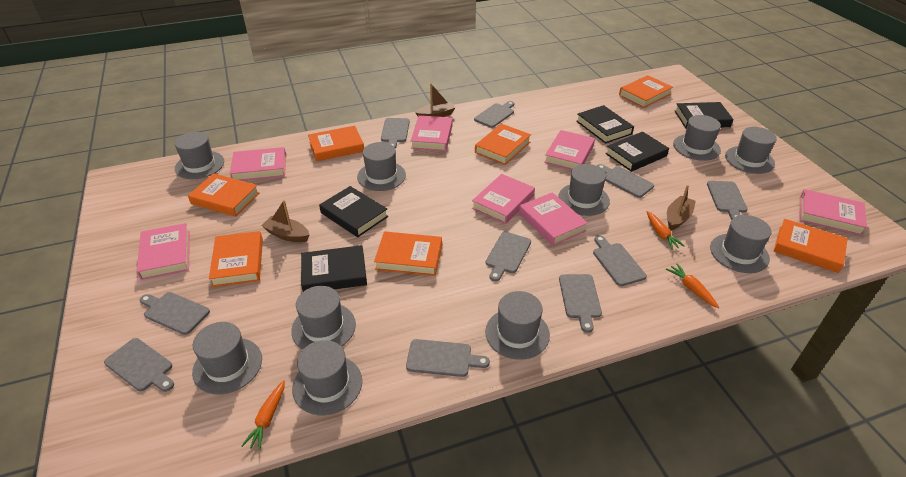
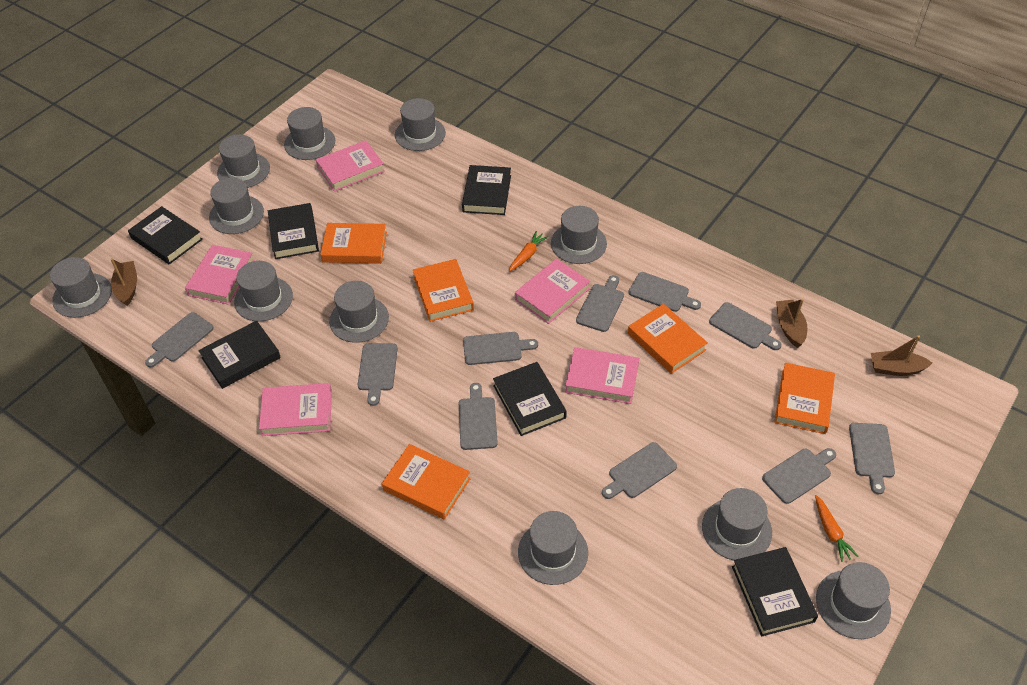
black book: [301,245,367,291] [319,186,388,237] [576,105,634,144] [606,131,669,172] [675,102,734,129] = 5 -> [128,206,203,264] [198,321,281,389] [268,203,319,259] [462,165,511,215] [493,362,567,436] [732,547,818,636] = 6
grey hat: [174,132,224,179] [192,322,262,394] [291,286,356,350] [292,340,362,415] [357,142,406,191] [485,291,550,360] [558,164,610,216] [673,115,721,161] [710,215,772,273] [725,127,777,174] = 10 -> [50,257,112,318] [209,178,264,234] [217,134,270,188] [234,261,293,322] [284,107,335,160] [329,281,389,343] [395,98,446,151] [518,511,588,585] [551,206,607,264] [702,488,772,560] [816,562,891,639] = 11
orange book: [188,173,259,217] [209,231,263,287] [308,126,364,162] [374,231,442,276] [475,124,531,165] [619,75,673,108] [773,219,848,273] = 7 -> [320,223,387,264] [382,444,471,520] [413,259,474,322] [628,304,708,374] [774,363,835,434] = 5
orange carrot: [242,380,285,450] [646,211,685,250] [666,264,719,308] = 3 -> [509,231,549,272] [815,495,859,562] = 2
pink book: [137,223,190,280] [230,147,286,181] [411,115,453,151] [472,174,535,224] [519,192,588,246] [544,130,595,170] [799,189,867,236] = 7 -> [185,245,255,305] [259,383,332,436] [316,140,385,192] [515,259,590,324] [565,347,639,404] = 5

